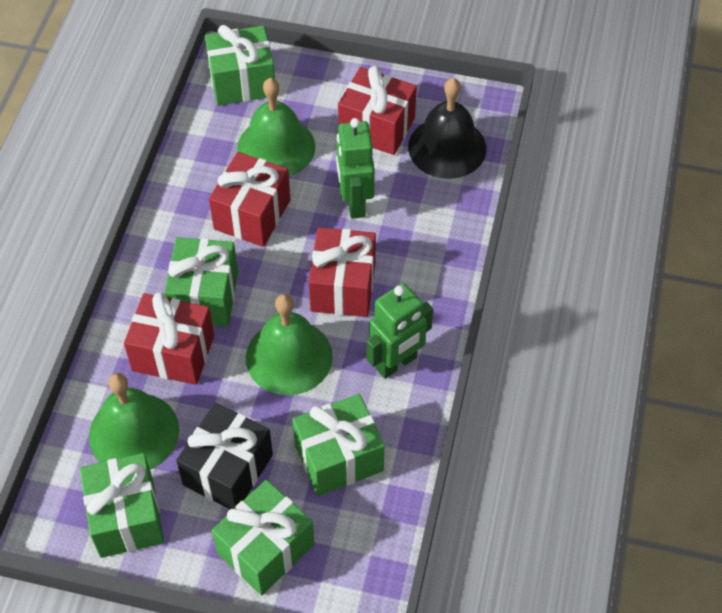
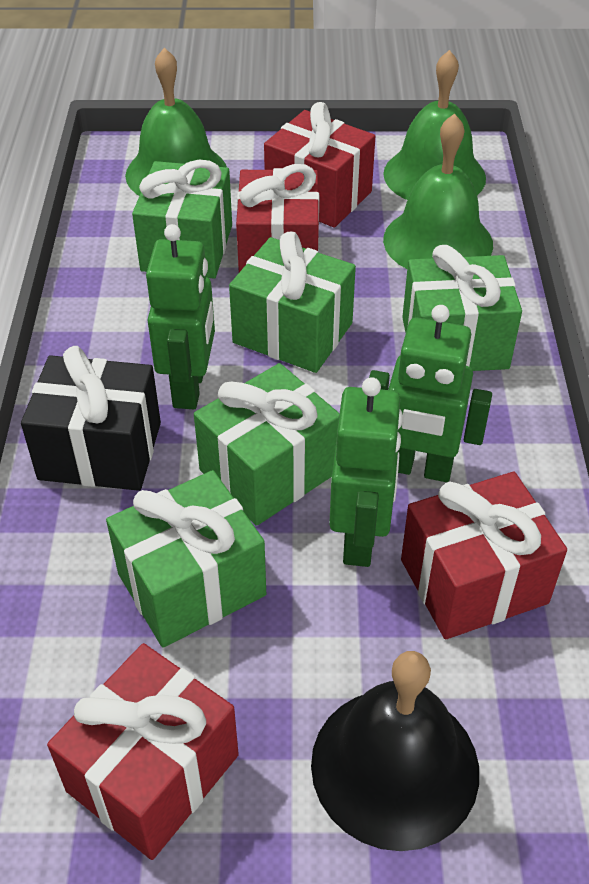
green robot: [336,118,375,219] [367,283,433,379] = 2 -> [146,224,215,409] [329,377,403,567] [369,305,492,482] = 3

